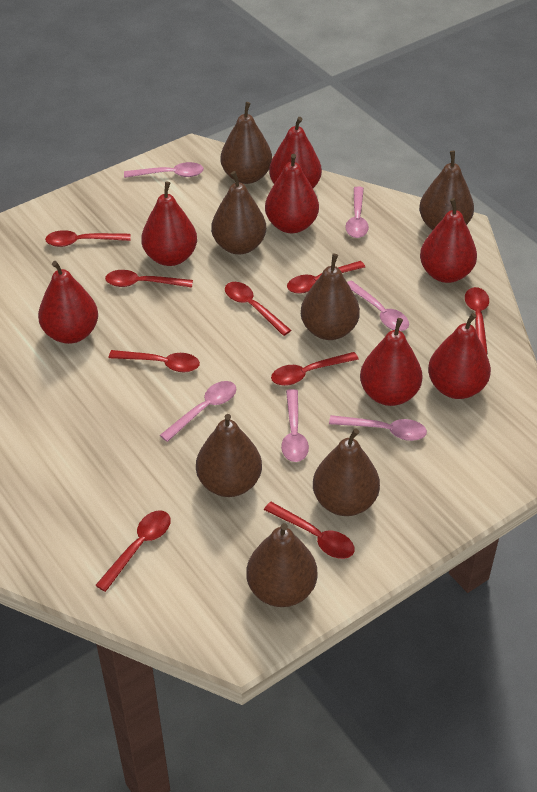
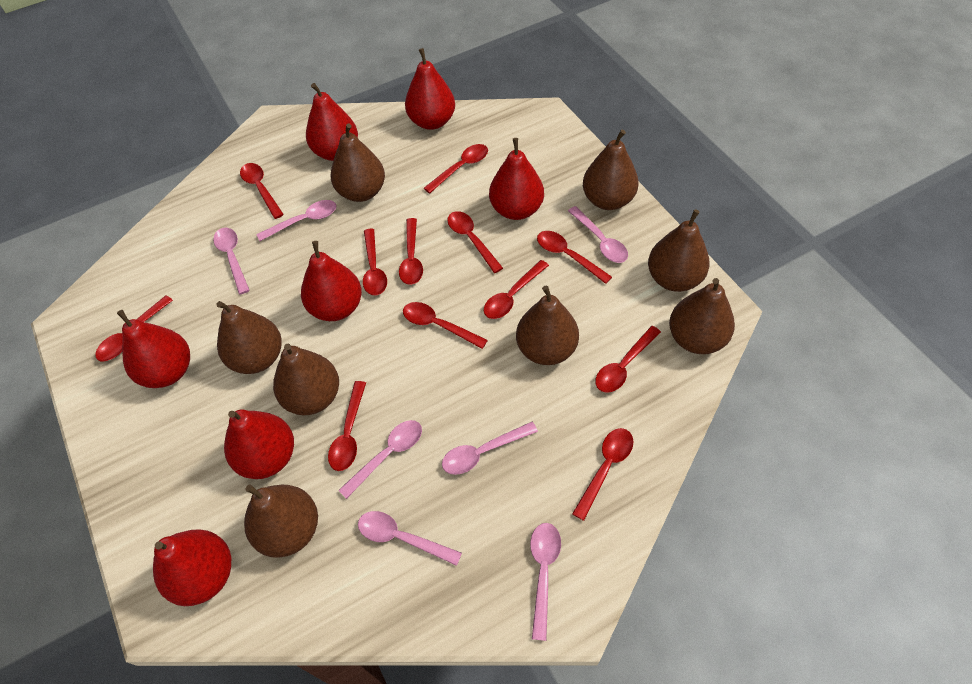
brown pear: [196,414,262,497] [211,171,266,255] [221,102,272,184] [246,523,318,607] [301,254,360,340] [313,429,380,516] [419,151,474,230] = 7 -> [216,301,282,374] [244,484,318,558] [273,344,339,415] [330,123,385,202] [516,286,579,365] [583,130,639,210] [648,209,710,292] [669,278,735,354] = 8
pink spoon: [124,162,204,178] [160,381,236,442] [281,389,309,462] [329,415,427,441] [345,186,369,238] [347,280,409,331] = 6 -> [213,228,250,295] [256,200,337,241] [338,420,422,499] [358,511,462,566] [442,422,538,475] [530,523,561,641] [568,206,628,263] = 7
red spoon: [45,230,131,247] [95,511,171,592] [105,270,193,288] [109,350,200,372] [225,282,291,336] [264,502,355,559] [271,352,359,386] [287,261,365,294] [465,287,489,354] = 9 -> [95,295,173,361] [240,163,284,219] [328,381,366,471] [363,229,387,295] [399,218,423,285] [403,302,488,349] [424,144,488,193] [447,211,503,273] [484,260,549,319] [537,231,612,284] [572,428,634,521] [595,326,661,393] = 12

